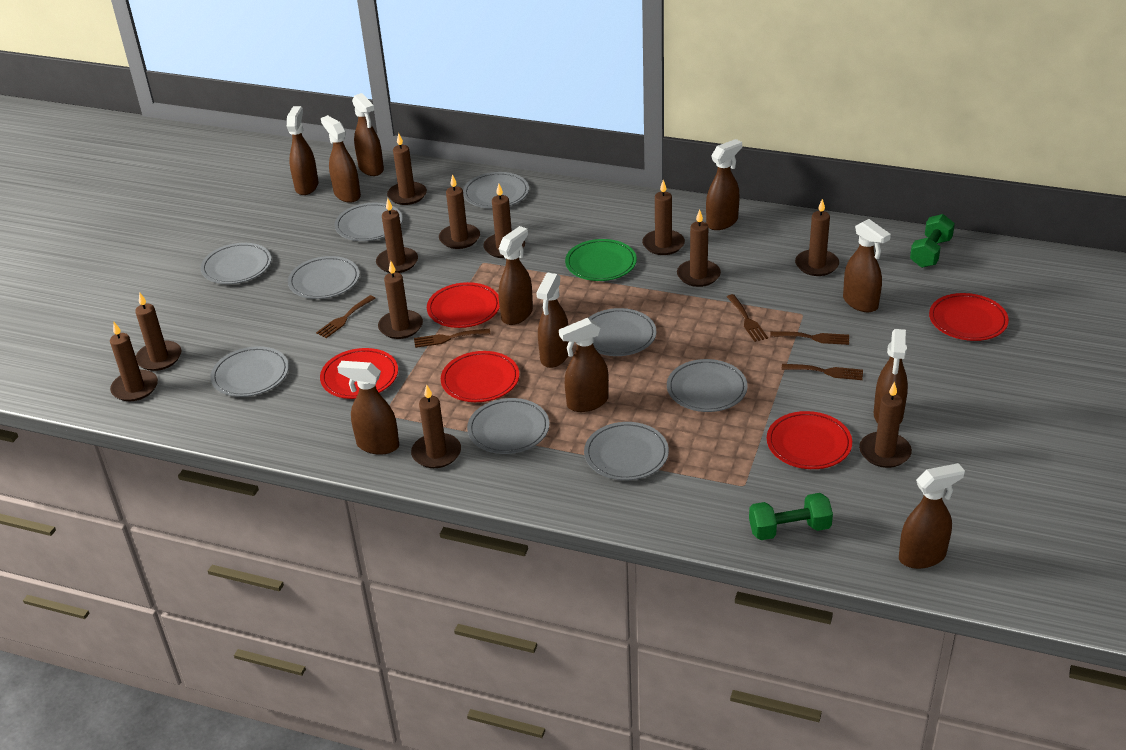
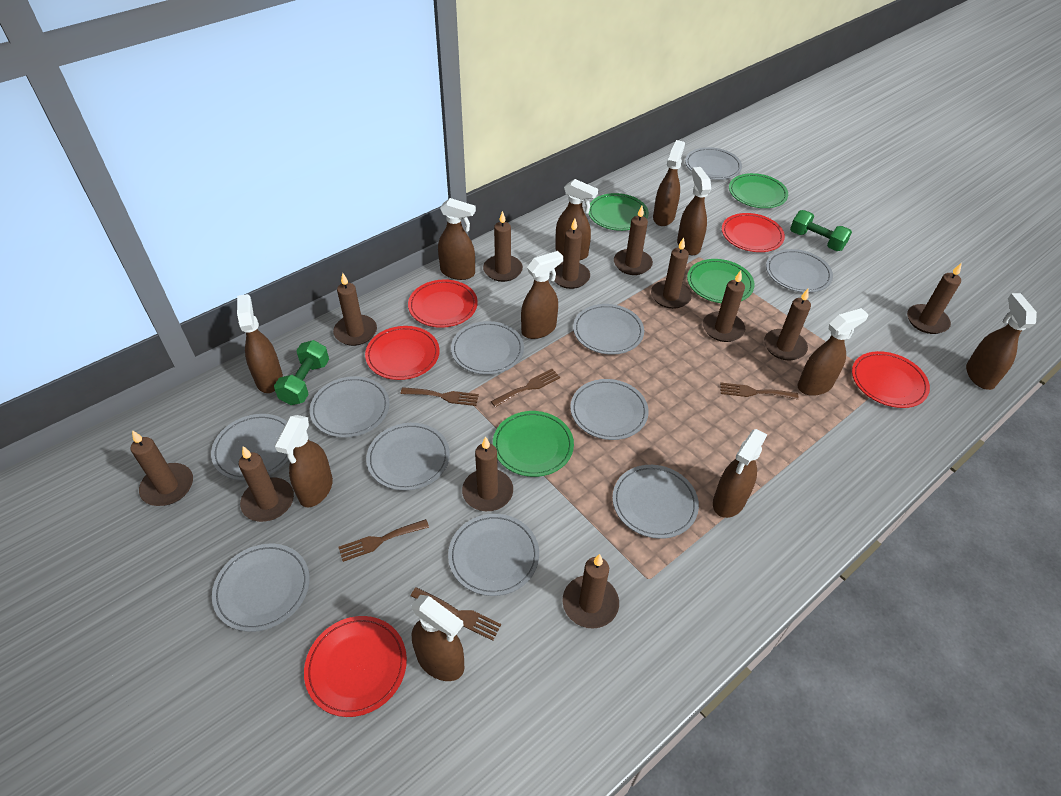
green plate: [565,239,637,281] = 1 -> [493,411,574,477] [588,193,649,231] [687,259,755,303] [729,173,788,208] = 4
grey plate: [201,243,271,284] [211,346,289,397] [288,256,360,299] [335,203,403,241] [463,172,529,209] [467,398,550,454] [584,422,669,480] [588,308,656,356] [667,359,748,412] = 9 -> [211,414,289,481] [212,544,310,632] [310,376,390,438] [366,423,450,491] [448,514,539,596] [451,321,524,375] [570,379,649,440] [573,304,644,355] [612,465,699,539] [685,147,742,180] [766,249,833,293] = 11

